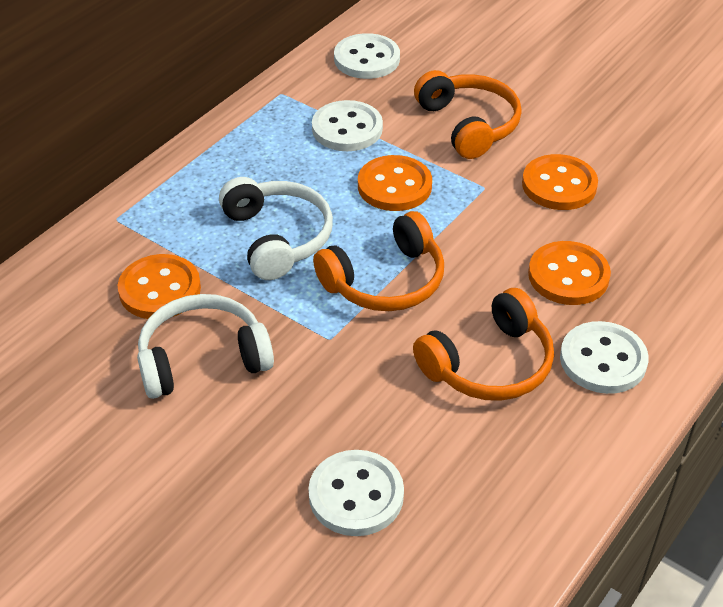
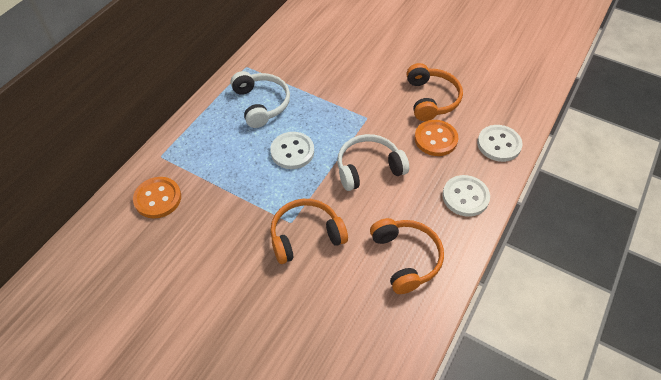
orange button: [118,254,201,319] [358,155,432,211] [522,154,598,210] [528,241,611,305] = 4 -> [133,177,181,218] [414,120,458,156] = 2
white button: [308,450,404,536] [312,100,383,151] [334,33,400,79] [560,321,649,394] = 4 -> [270,132,314,169] [442,175,490,217] [477,125,523,162] = 3

